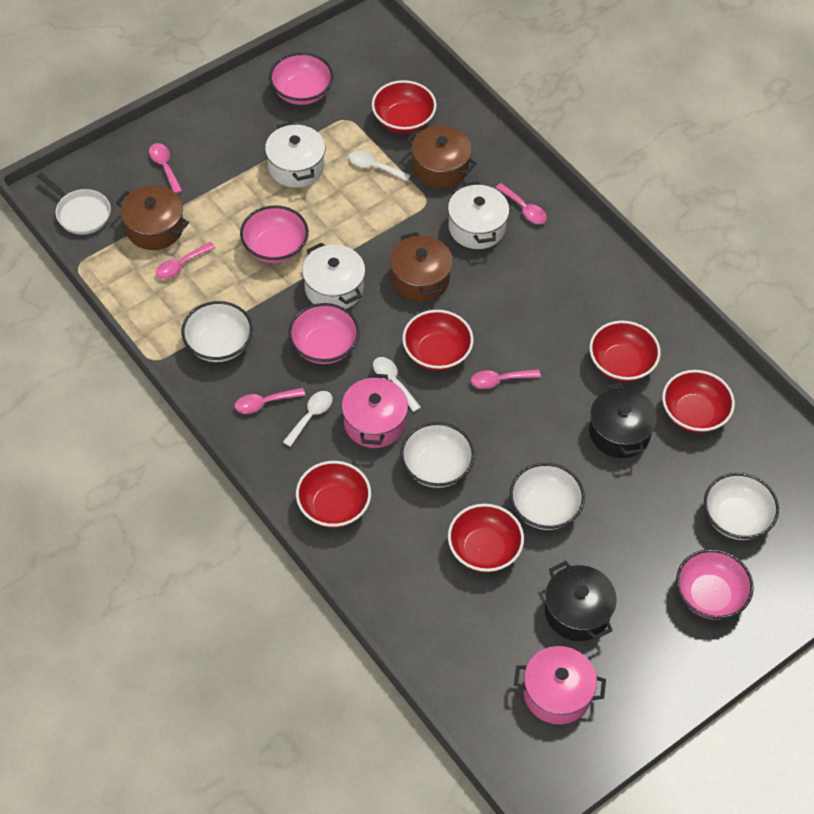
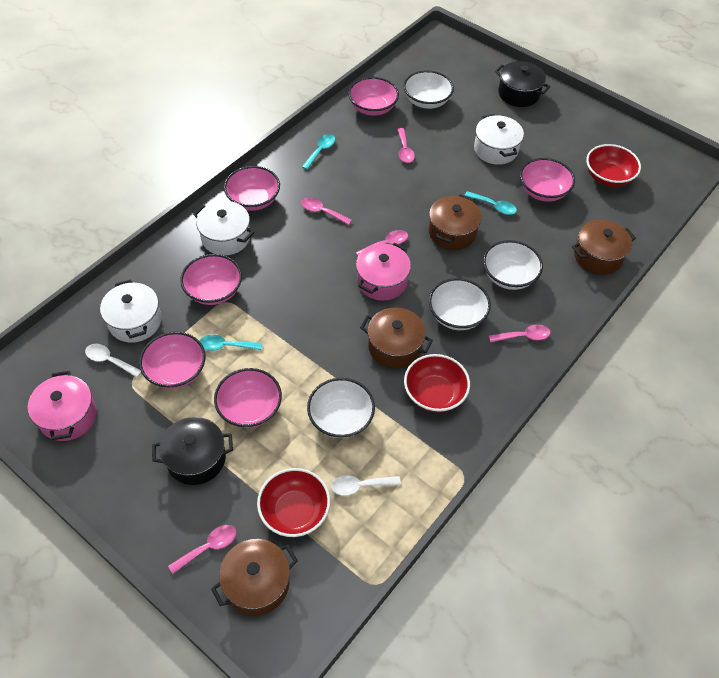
brown pot: [116,185,189,250] [390,232,453,301] [406,125,477,188] = 3 -> [211,539,298,615] [360,307,433,369] [429,194,482,250] [572,219,636,275] = 4
pink bowl: [240,206,309,263] [269,53,334,105] [288,303,360,364] [676,549,754,620] = 4 -> [139,332,205,389] [180,254,242,305] [214,368,282,428] [224,166,280,211] [348,77,399,116] [520,158,575,202] = 6
red bowl: [296,461,371,528] [372,80,437,133] [402,310,473,371] [448,504,524,573] [589,321,661,382] [662,370,735,433] = 6 -> [257,468,330,537] [404,354,470,413] [586,144,641,187] = 3
turquoise spoon: none = 0 -> [200,335,262,351] [302,134,335,170] [464,191,517,215] = 3
white pan: [37,173,111,235] = 1 -> none = 0
white spoon: [283,391,332,447] [349,151,411,181] [373,357,421,412] = 3 -> [85,344,141,377] [331,476,401,496] = 2

